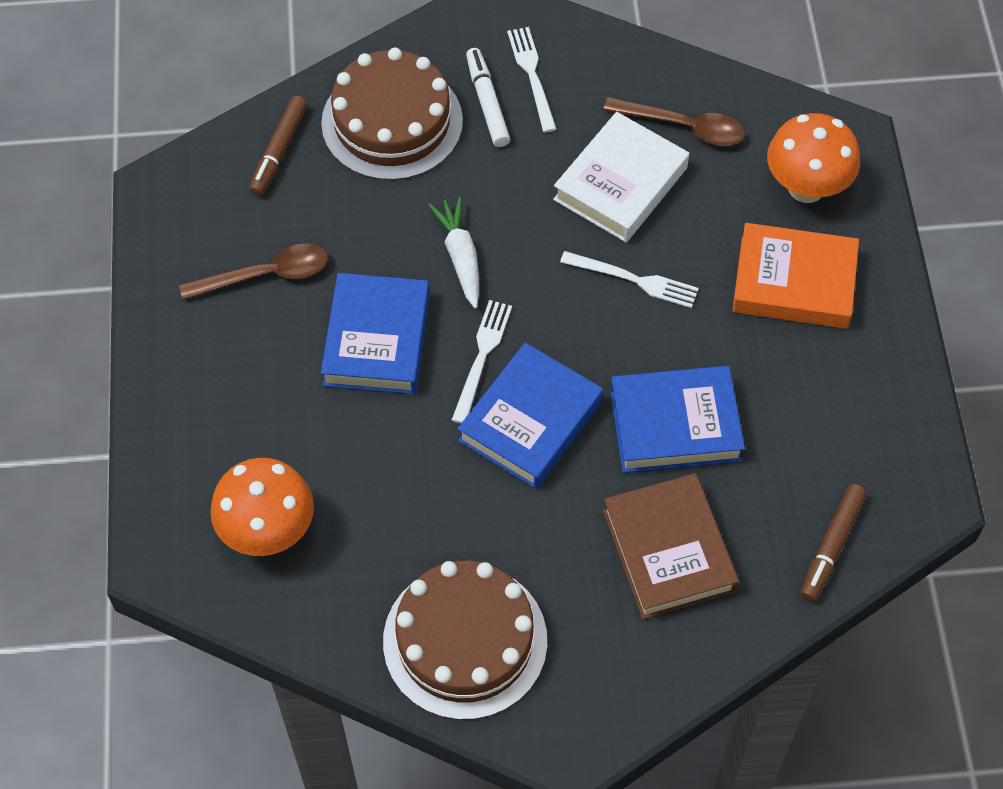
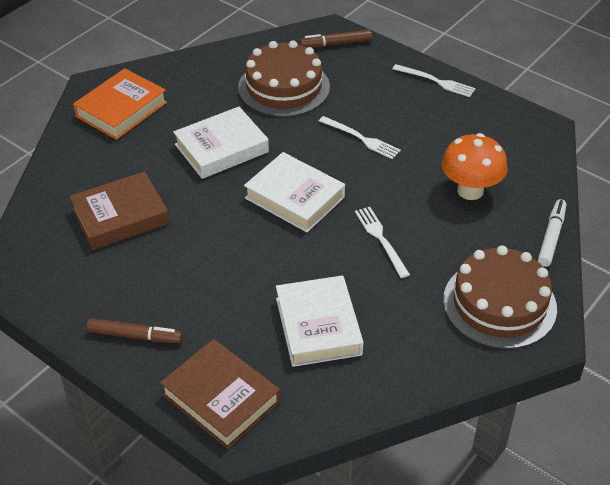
blue book: [321,273,430,394] [457,343,603,489] [610,366,745,473] = 3 -> none = 0
brown book: [603,473,739,619] = 1 -> [69,171,169,250] [160,339,280,449] = 2
brown spoon: [179,243,328,300] [603,97,745,146] = 2 -> none = 0
orange mushroom: [210,458,314,556] [767,113,860,203] = 2 -> [442,133,508,200] = 1
white book: [553,112,689,242] = 1 -> [173,107,269,179] [244,152,345,232] [276,275,364,367] = 3
white carrot: [428,197,479,309] = 1 -> none = 0

